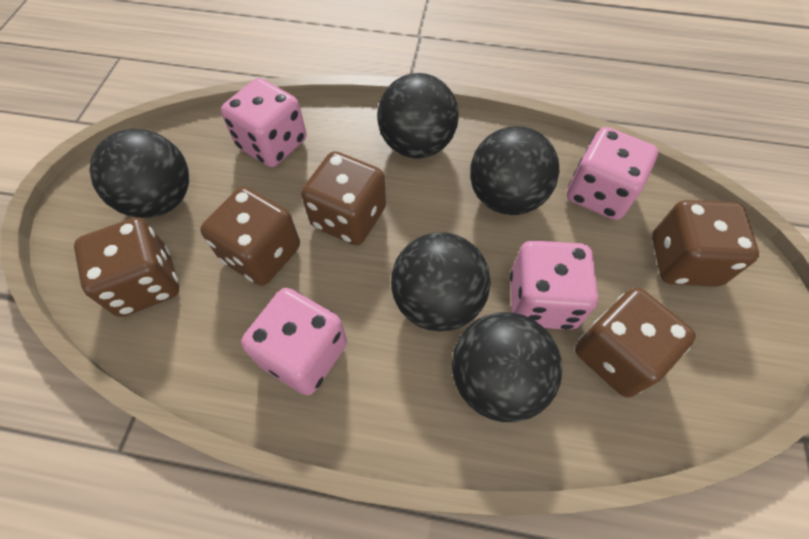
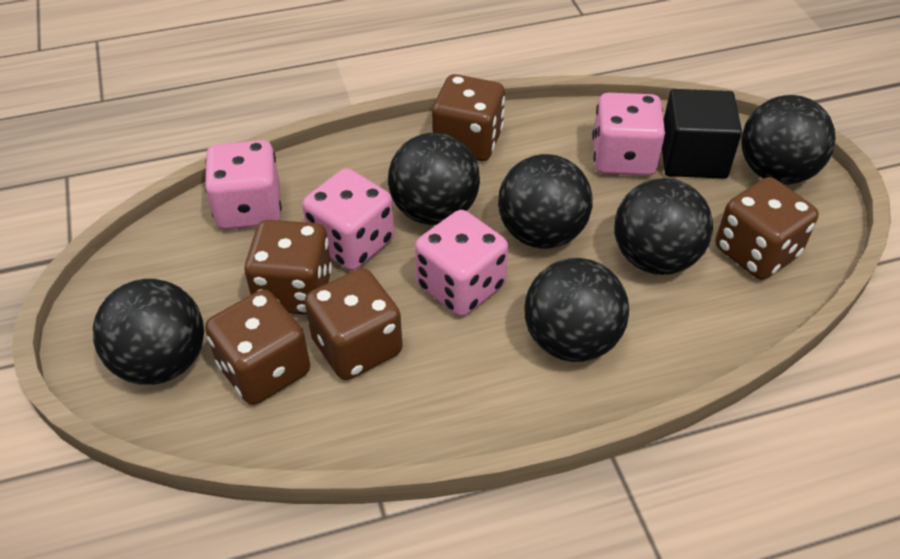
black ball: [89,129,189,218] [377,73,459,158] [391,232,491,331] [452,312,562,422] [470,126,559,215] = 5 -> [93,279,204,385] [388,133,480,225] [498,154,593,249] [524,258,629,362] [614,178,713,275] [742,95,835,185] = 6
black cube: none = 0 -> [662,89,742,179] = 1

